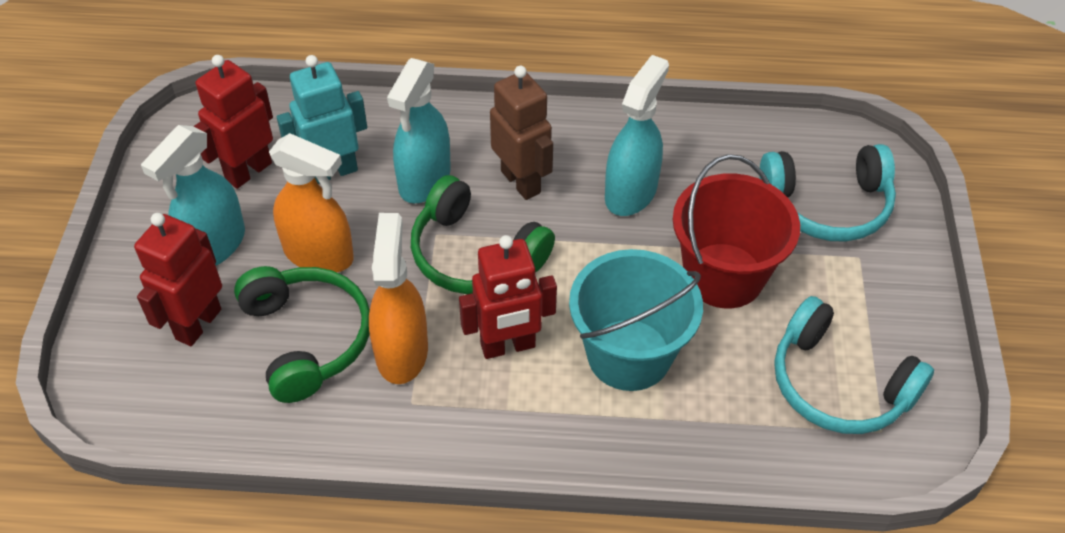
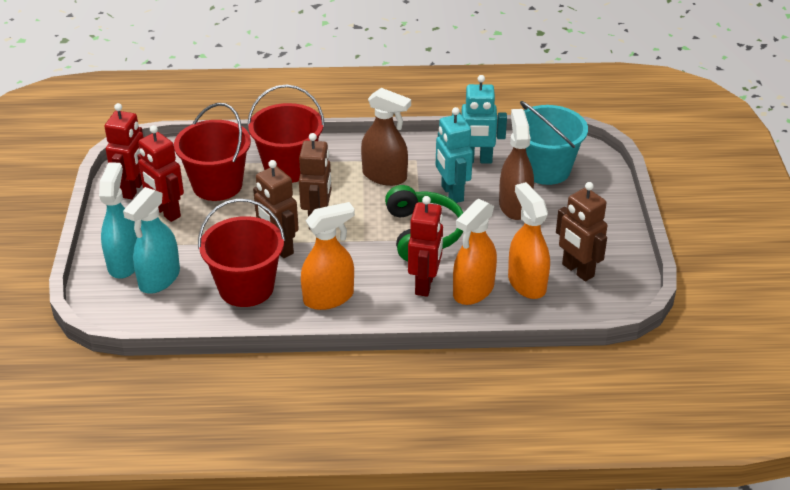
brown robot: [490,66,553,200] = 1 -> [253,160,299,258] [299,133,331,230] [556,182,607,281] = 3
brown spray bottle: none = 0 -> [361,88,411,186] [499,109,534,220] = 2
green headphones: [234,266,370,403] [411,175,555,294] = 2 -> [385,185,463,261] = 1
orange spray bottle: [269,133,354,272] [369,213,428,384] = 2 -> [301,202,355,310] [453,199,497,305] [508,182,550,299] = 3
red bucket: [673,154,800,308] = 1 -> [174,103,251,201] [198,199,285,307] [247,84,325,183] = 3
turquoise headphones: [760,144,896,242] [774,296,934,434] = 2 -> none = 0
turquoise robot: [277,55,367,184] = 1 -> [436,107,473,203] [452,75,507,163] = 2
turquoise spray bottle: [141,125,245,266] [387,58,451,203] [605,55,669,216] = 3 -> [99,162,137,279] [123,187,180,294] = 2

